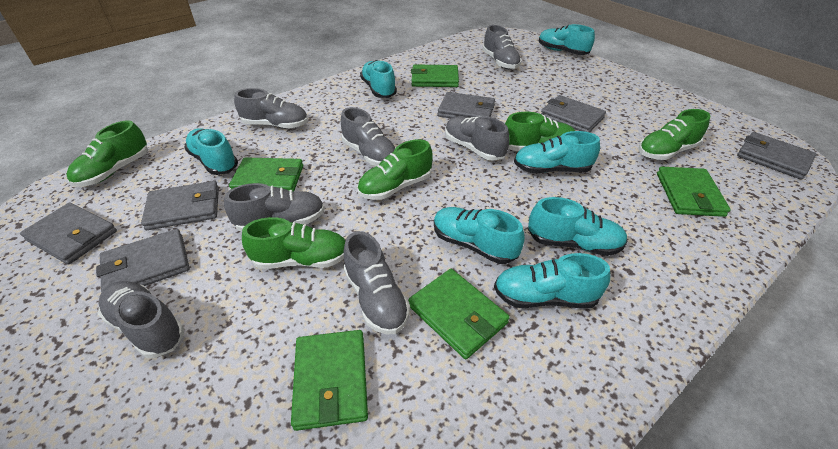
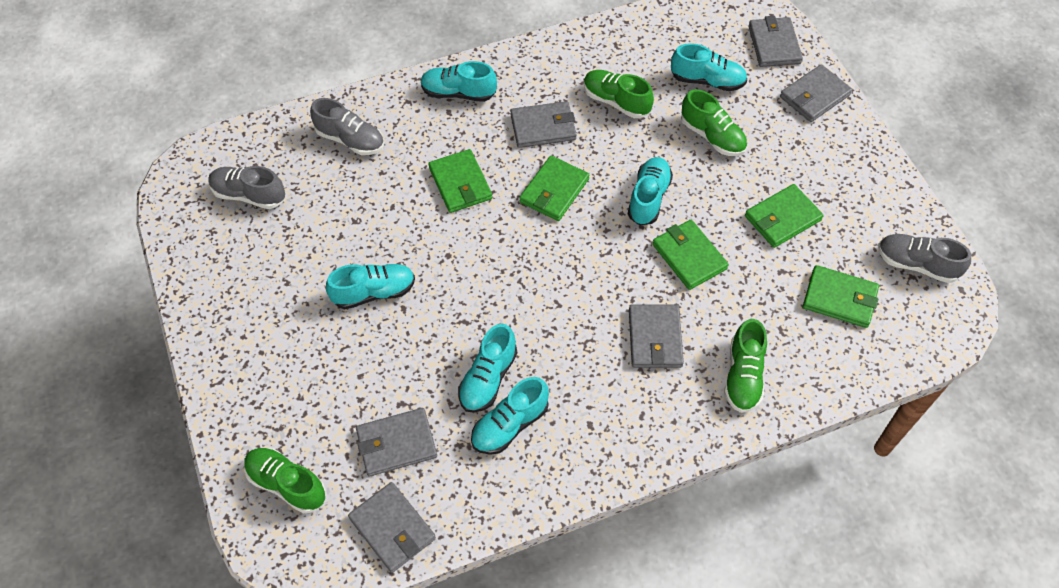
green shoe: [66,120,148,187] [242,217,345,269] [357,139,433,200] [505,112,575,151] [639,109,711,160] = 5 -> [244,448,326,513] [584,70,654,118] [681,89,747,156] [724,319,767,413] = 4
grey shoe: [98,281,184,358] [224,183,325,232] [234,88,308,129] [341,107,396,166] [344,231,410,334] [445,116,509,161] [483,25,521,69] = 7 -> [208,166,285,209] [310,98,384,155] [878,234,971,283] = 3
turquoise shoe: [184,128,238,175] [360,60,397,98] [434,207,525,264] [494,253,610,308] [514,131,600,173] [528,197,628,256] [539,24,595,55] = 7 -> [326,264,415,309] [420,61,497,102] [458,324,517,413] [471,377,549,455] [628,157,673,226] [671,43,747,91] = 6

